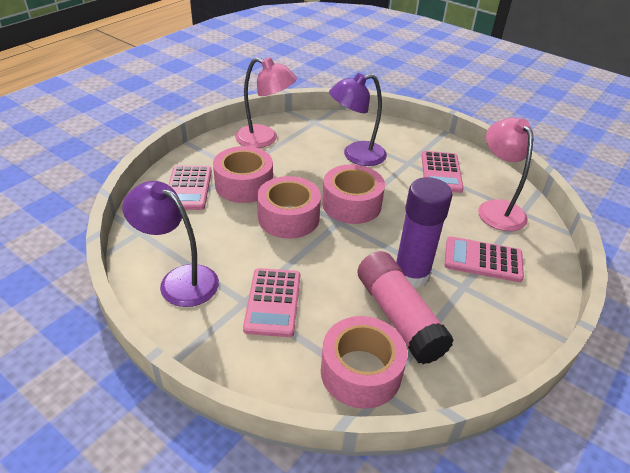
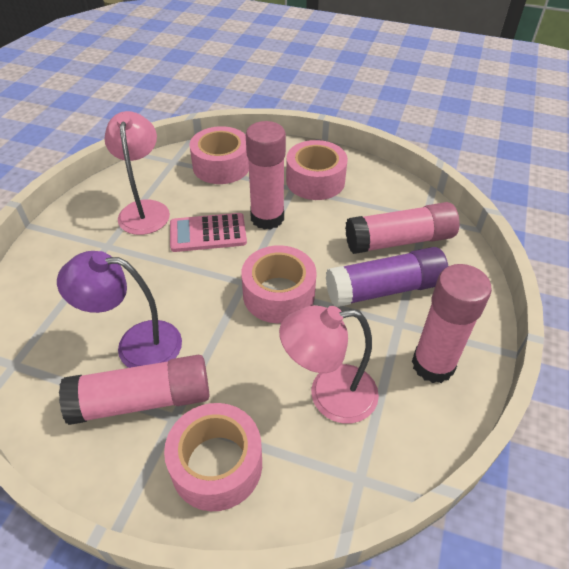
pink calculator: [169,165,212,210] [243,268,300,337] [421,151,464,193] [445,236,524,282] = 4 -> [170,213,247,252] = 1
pink glue stick: [357,251,454,364] = 1 -> [59,355,210,425] [246,121,286,230] [345,202,459,254] [412,264,492,383] = 4
purple lamp: [122,181,219,307] [329,73,387,166] = 2 -> [57,251,182,368] = 1

